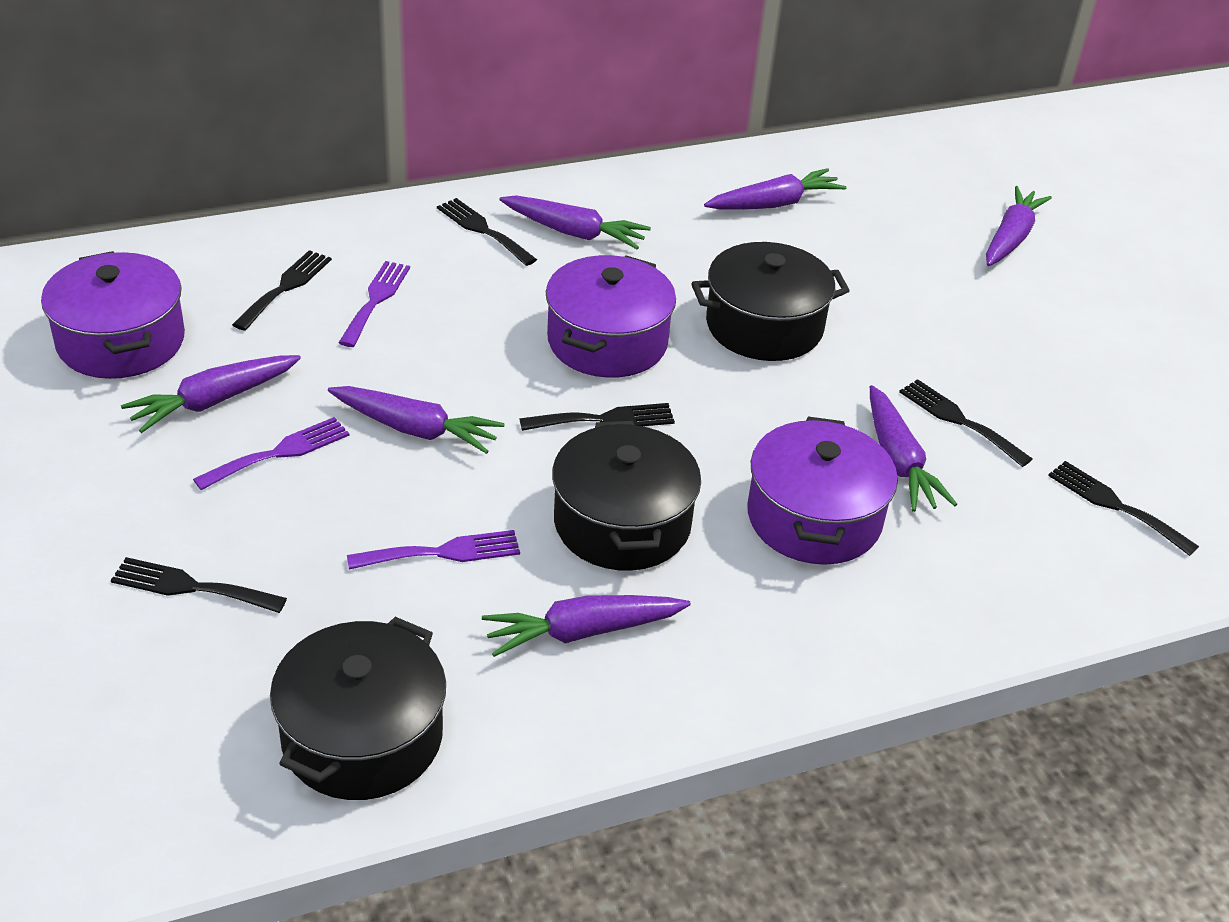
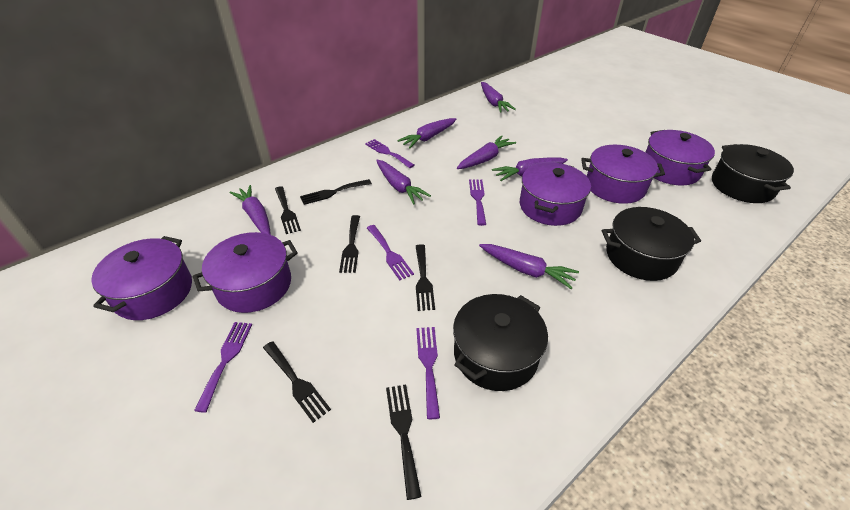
purple fork: [193,417,350,490] [339,261,410,347] [347,530,520,570] = 3 -> [194,322,252,413] [365,139,414,168] [367,225,414,281] [416,327,440,419] [469,179,486,226] = 5
purple pot: [41,251,185,379] [546,255,676,378] [747,416,898,565] = 3 -> [91,236,192,320] [193,232,298,313] [520,162,591,226] [581,145,665,204] [646,130,715,185] = 5

